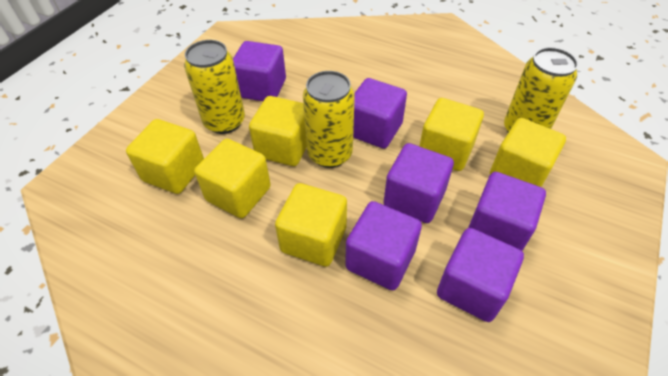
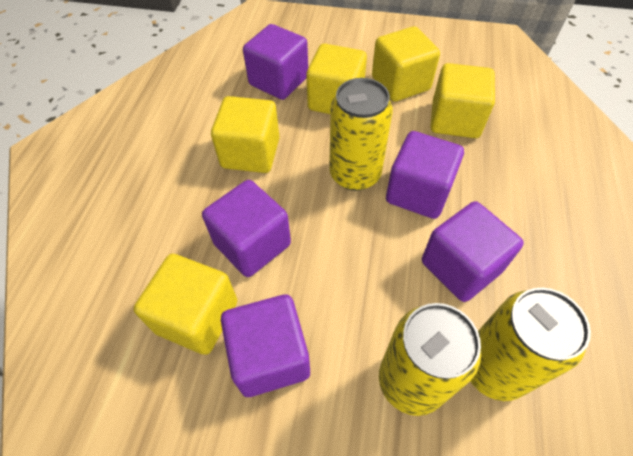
purple cube: [233,41,286,101] [345,201,422,290] [353,78,407,149] [383,143,454,223] [437,228,524,322] [468,172,546,251] = 6 -> [202,180,291,277] [221,294,310,397] [243,24,308,100] [386,131,464,219] [422,201,524,302] = 5
yellow cube: [126,119,204,194] [194,139,271,218] [249,96,307,166] [275,183,347,267] [419,98,484,171] [490,118,566,187] = 6 -> [134,254,237,355] [211,96,280,173] [306,44,367,114] [372,26,440,102] [430,63,495,138] = 5

